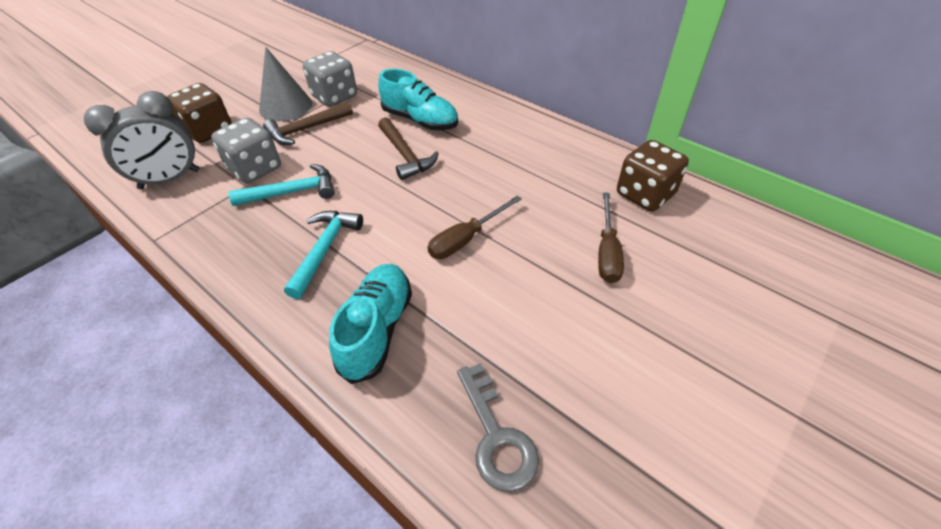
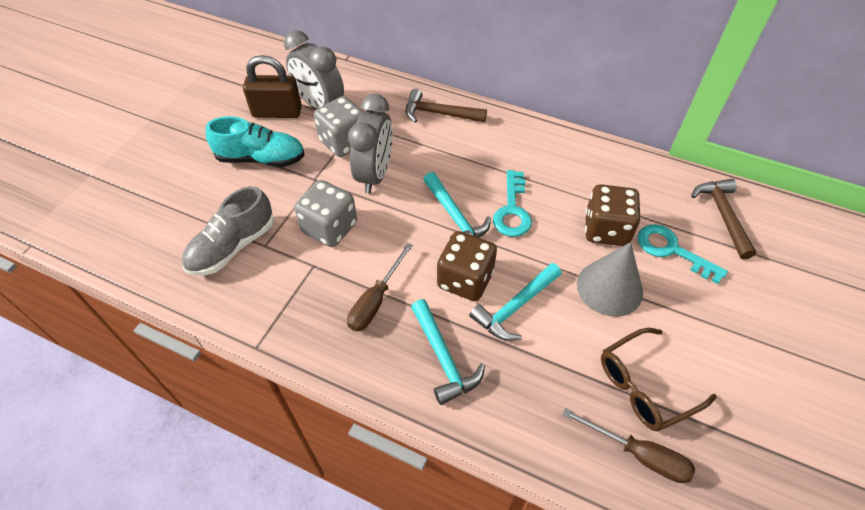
brown glasses: none = 0 -> [601,328,717,432] = 1
brown padlock: none = 0 -> [243,55,302,118] = 1
grey clock: [84,91,199,189] = 1 -> [284,30,344,110] [348,94,393,194] = 2
grey key: [457,363,539,492] = 1 -> none = 0
grey shoe: none = 0 -> [182,186,274,275] = 1
turquoise hammer: [228,164,335,206] [284,211,363,299] = 2 -> [411,299,485,405] [423,172,491,238] [469,263,562,341] = 3
turquoise key: none = 0 -> [493,170,532,237] [638,224,728,284] = 2
turquoise shoe: [329,264,412,384] [378,69,458,130] = 2 -> [206,116,305,167] = 1

